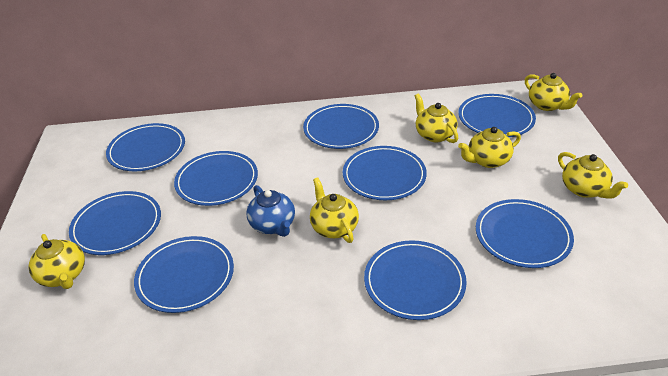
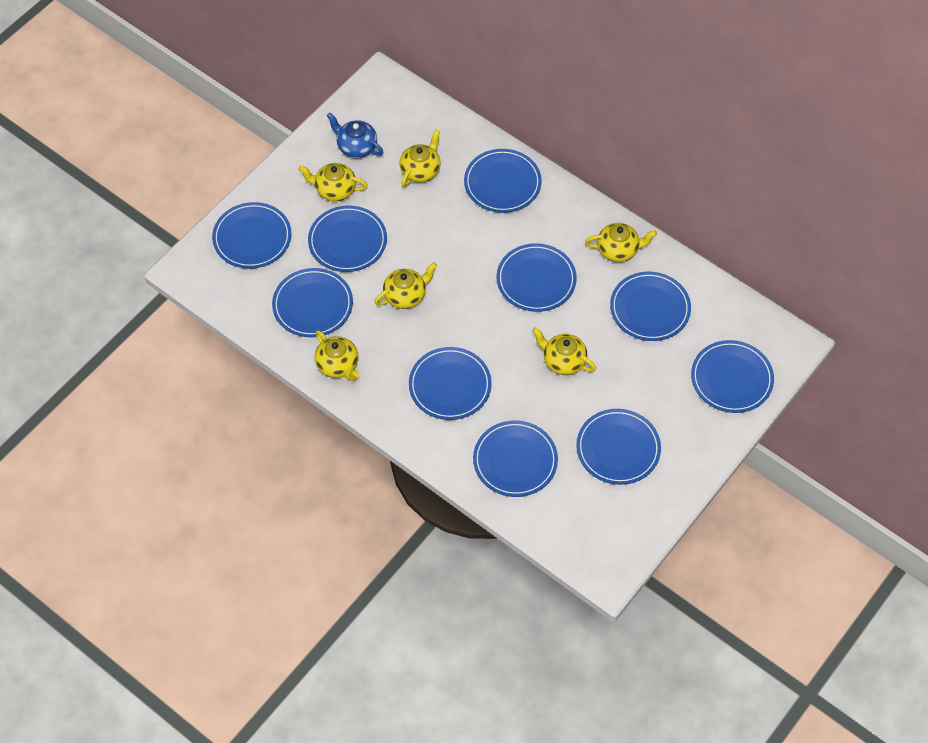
blue plate: [69,191,161,255] [106,123,185,171] [134,236,234,313] [174,151,258,206] [303,104,379,149] [343,146,427,200] [364,240,467,320] [458,94,536,137] [476,199,574,268] = 9 -> [212,202,291,269] [272,268,353,337] [308,205,387,272] [409,347,492,420] [464,149,542,213] [473,420,558,497] [496,243,577,312] [576,409,661,485] [610,272,691,341] [691,340,774,413] = 10

